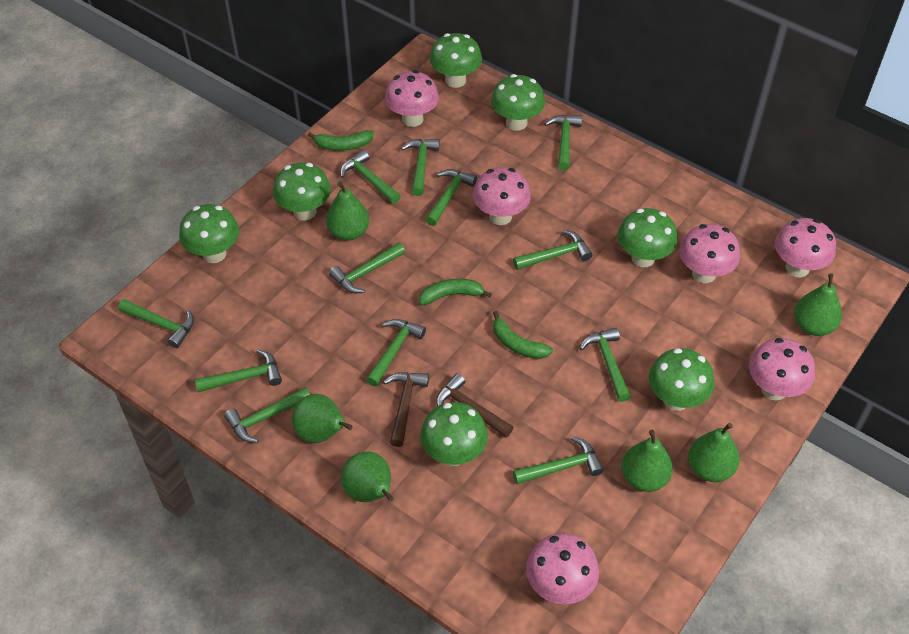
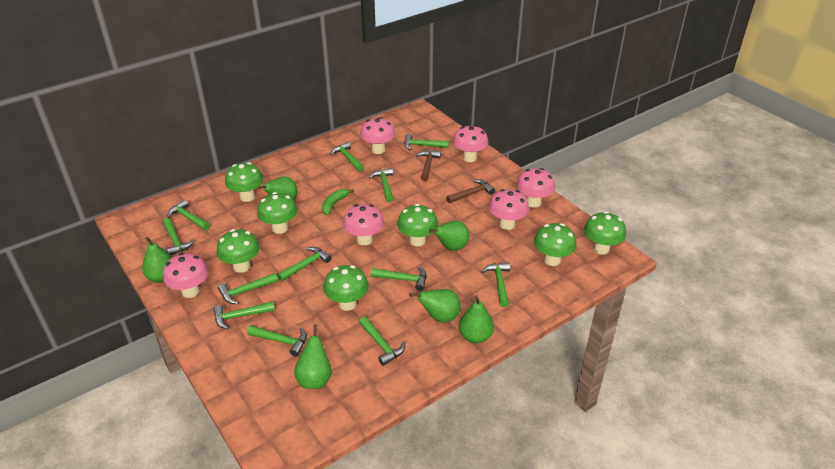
green banana: [308,130,374,151] [419,279,492,305] [493,311,553,359] = 3 -> [322,189,354,215] = 1

